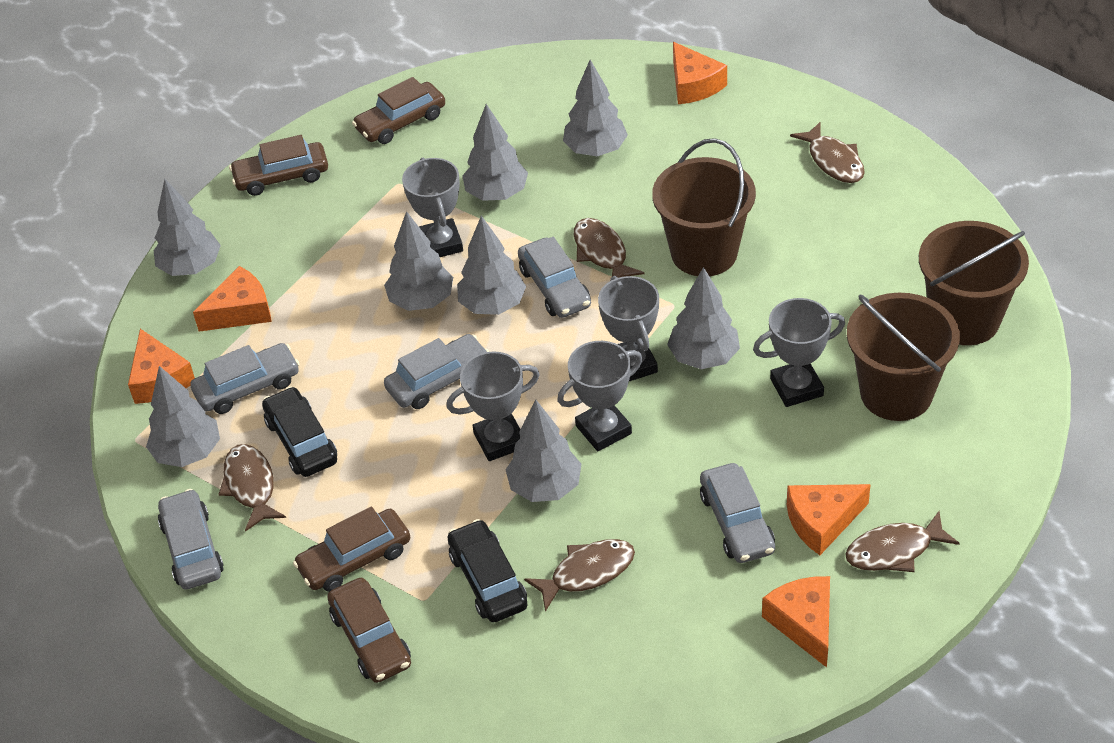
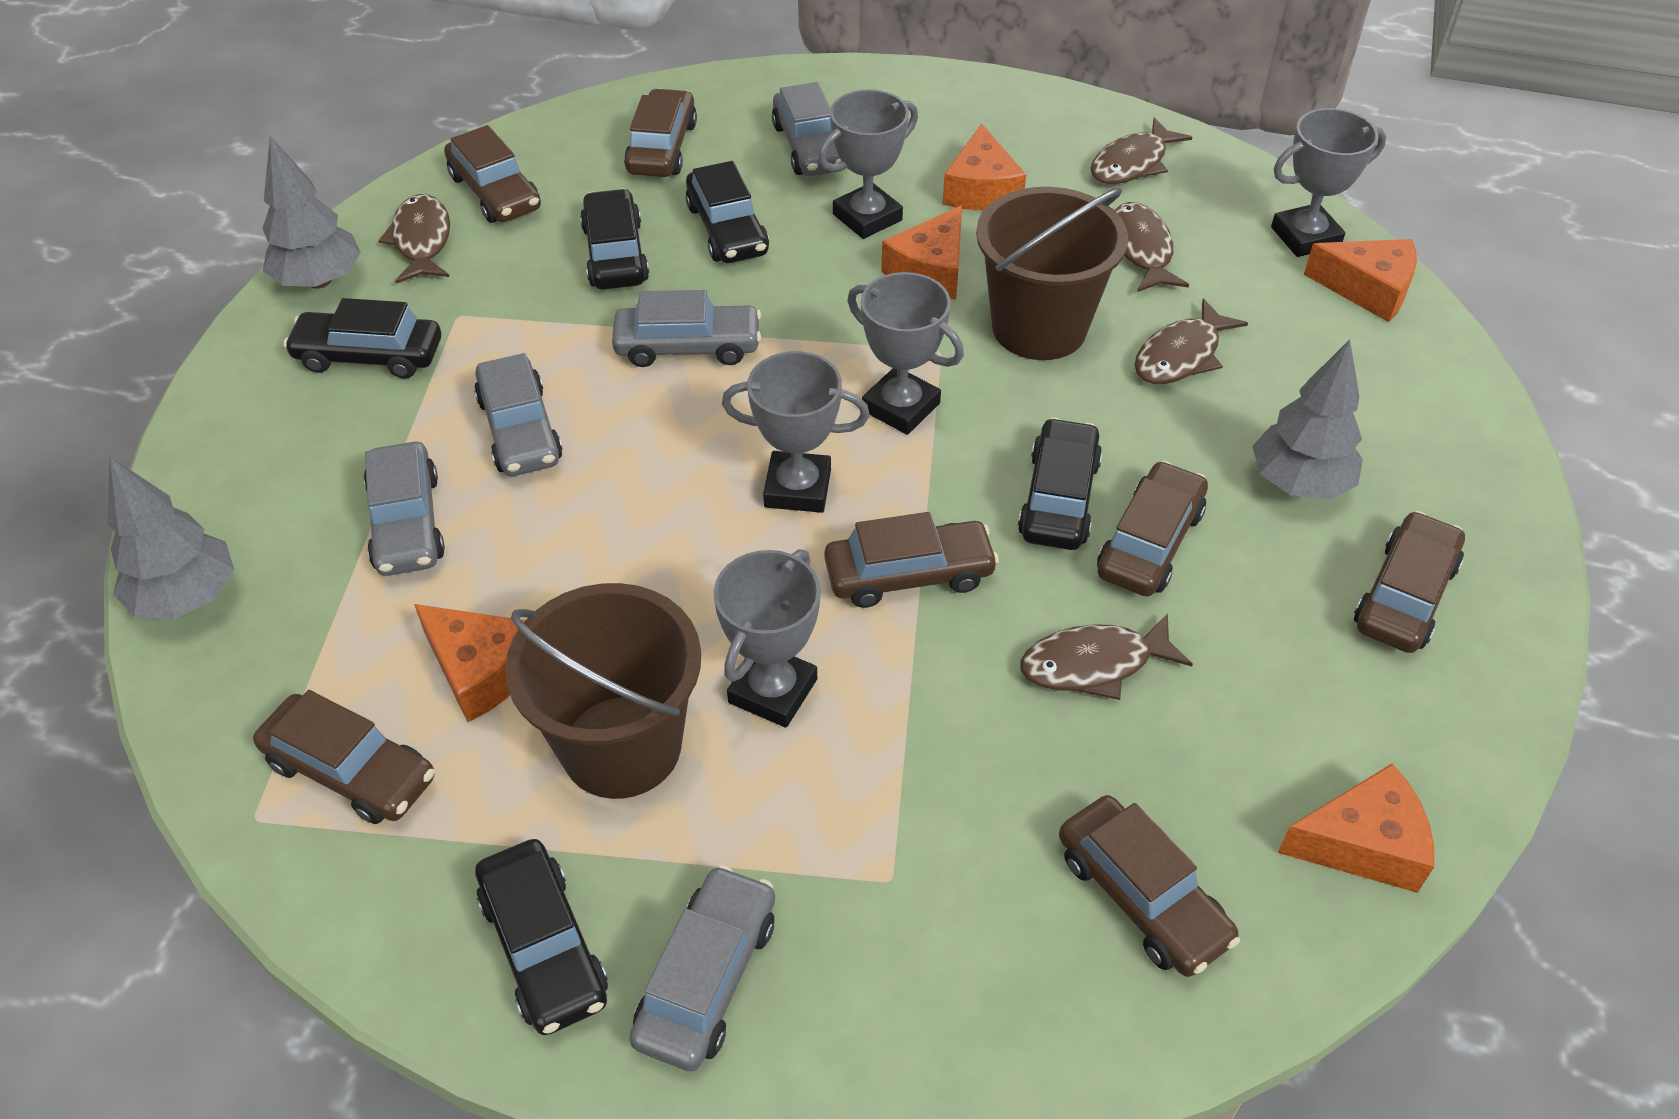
black car: [262,386,337,477] [448,519,528,623] = 2 -> [283,298,441,379] [475,839,608,1035] [580,188,649,290] [686,161,769,263] [1018,417,1102,550] = 5
brown bucket: [652,138,756,276] [847,293,960,421] [919,221,1029,345] = 3 -> [505,583,701,799] [976,187,1128,360] = 2
brown car: [229,135,328,196] [293,506,410,592] [327,578,411,683] [352,77,445,144] = 4 -> [253,690,435,824] [444,125,541,223] [624,88,697,177] [824,512,999,608] [1059,795,1240,977] [1097,461,1208,596] [1354,511,1465,653] = 7
grey tree: [146,366,220,467] [154,179,221,276] [384,211,453,311] [457,215,526,315] [462,104,528,201] [506,399,581,502] [563,60,628,156] [667,267,740,369] = 8 -> [108,456,234,619] [262,136,361,289] [1252,339,1363,500] = 3

